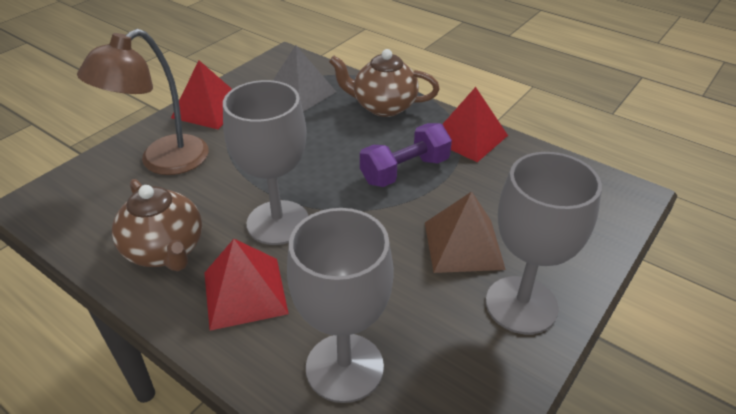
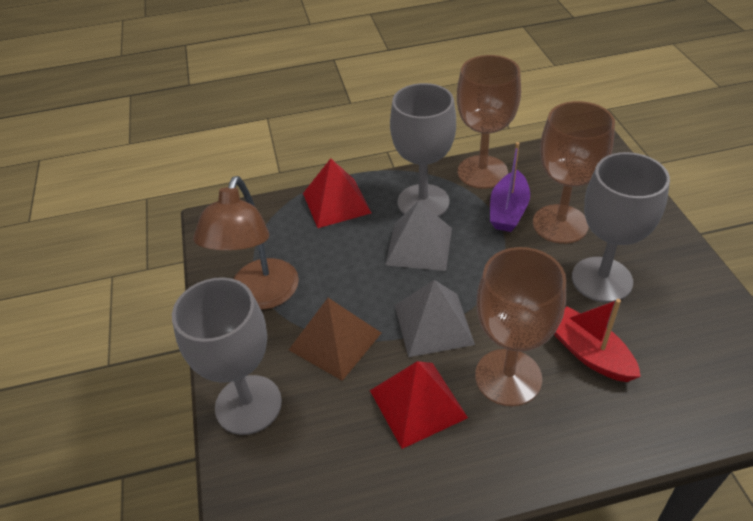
brown goblet: none = 0 -> [457,55,521,189] [475,247,566,406] [533,101,615,244] = 3
brown teapot: [112,179,202,271] [329,49,440,117] = 2 -> none = 0
grey pyramid: [273,45,336,112] = 1 -> [385,201,452,271] [395,280,475,357] = 2
purple boat: none = 0 -> [490,142,530,232] = 1
purple dumbbell: [360,123,452,187] = 1 -> none = 0
red boat: none = 0 -> [554,299,641,382] = 1
red pyramid: [171,60,232,129] [204,239,289,331] [442,87,508,162] = 3 -> [303,158,371,228] [370,361,468,449] = 2

